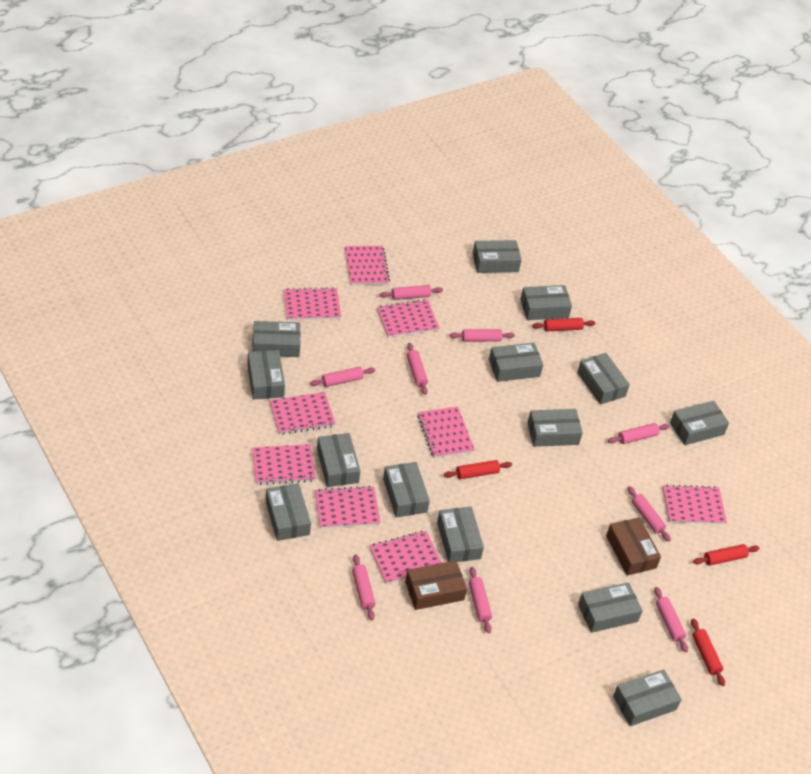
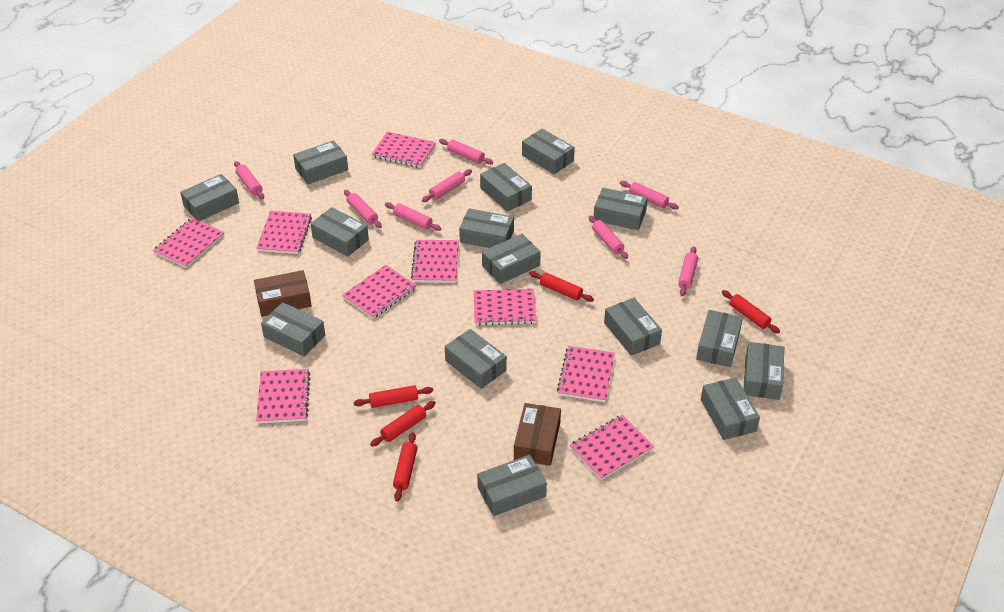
grey box: [247,350,285,399] [253,321,300,357] [265,483,311,541] [317,433,360,487] [383,462,430,517] [437,507,484,562] [473,240,522,273] [489,343,543,382] [520,285,572,320] [527,409,583,447] [577,353,630,405] [578,582,643,633] [613,669,682,726] [670,401,729,445] = 14 -> [180,174,239,221] [261,302,325,357] [293,140,348,184] [311,207,369,257] [445,329,507,389] [459,208,514,248] [477,455,547,516] [480,163,532,212] [482,234,541,284] [522,129,575,174] [594,188,648,230] [604,298,662,356] [696,310,743,367] [701,377,760,440] [743,342,784,400] = 15
pink rolling pin: [310,367,375,387] [352,554,376,620] [380,285,443,300] [407,343,428,395] [449,329,515,342] [469,567,492,633] [608,423,670,444] [628,486,671,542] [654,587,688,652] = 9 -> [234,161,264,199] [344,190,382,228] [385,202,441,231] [422,169,472,202] [439,139,493,164] [589,215,628,259] [620,181,679,210] [678,246,698,296] = 8
red rolling pin: [444,460,512,479] [532,318,595,331] [691,618,725,686] [693,544,760,566] = 4 -> [354,385,433,408] [370,401,436,447] [393,432,417,501] [529,271,594,302] [722,290,780,333] = 5

